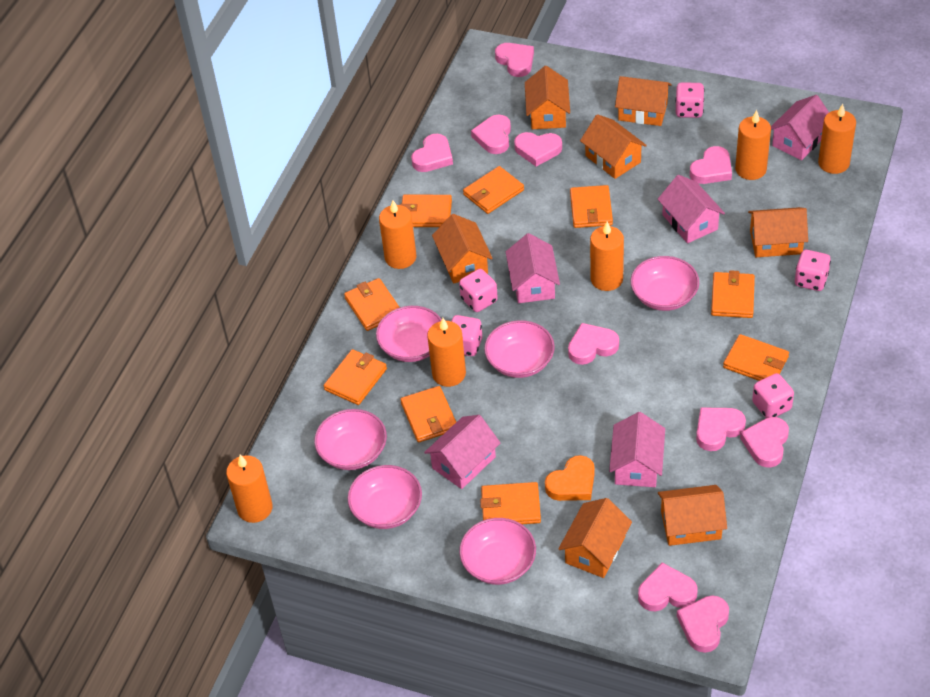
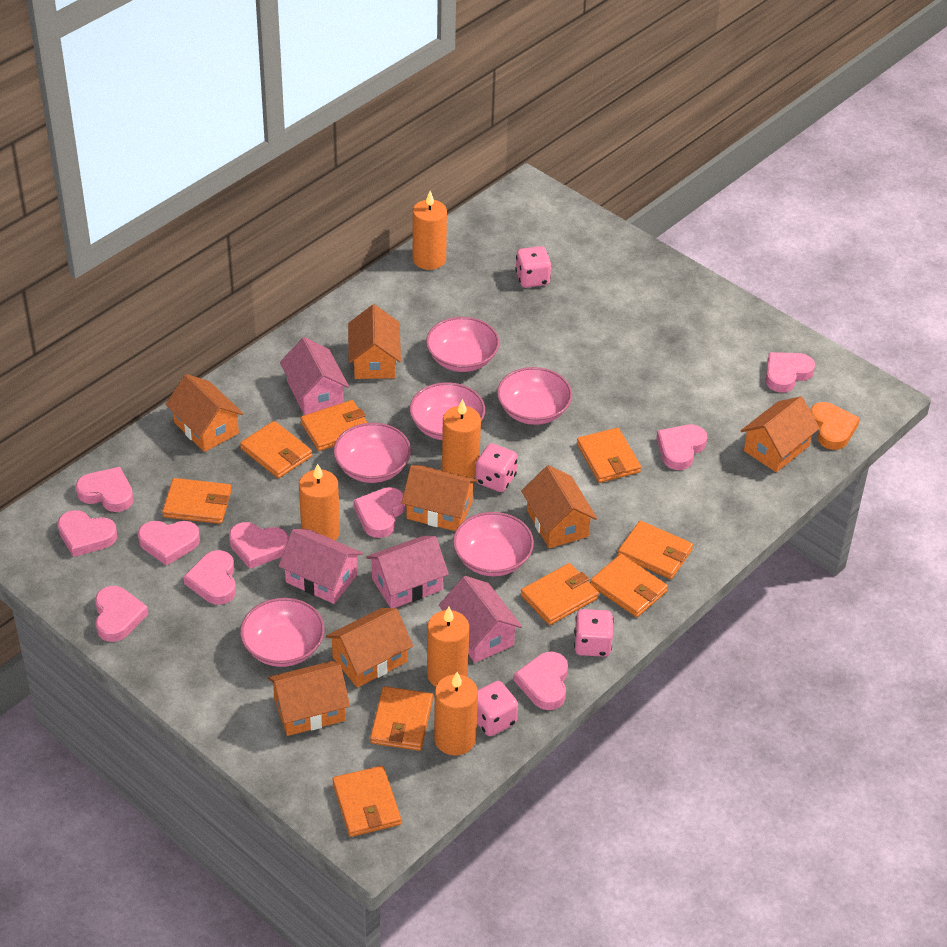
orange candle: [226,455,273,523] [379,200,416,269] [427,318,466,387] [590,222,624,291] [735,110,771,180] [818,104,856,174] = 6 -> [299,463,340,541] [413,191,447,270] [427,607,469,687] [434,672,478,756] [442,399,481,478] = 5
pink dice: [451,315,482,356] [459,269,498,312] [675,82,704,118] [752,373,794,418] [795,250,831,291] = 5 -> [475,443,518,492] [477,681,518,736] [515,246,551,288] [574,609,614,657] = 4
pink house: [424,415,500,489] [506,233,560,303] [609,412,665,487] [658,175,725,243] [771,95,829,160] = 5 -> [278,529,363,604] [280,337,349,415] [366,536,449,608] [439,576,522,663] = 4

